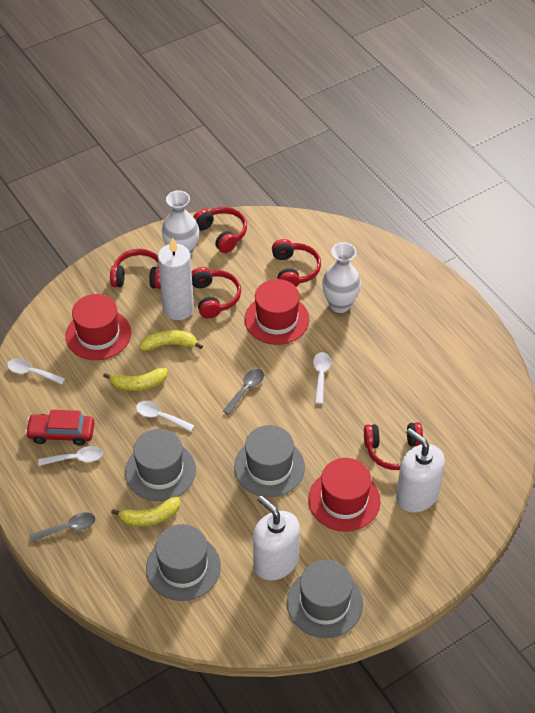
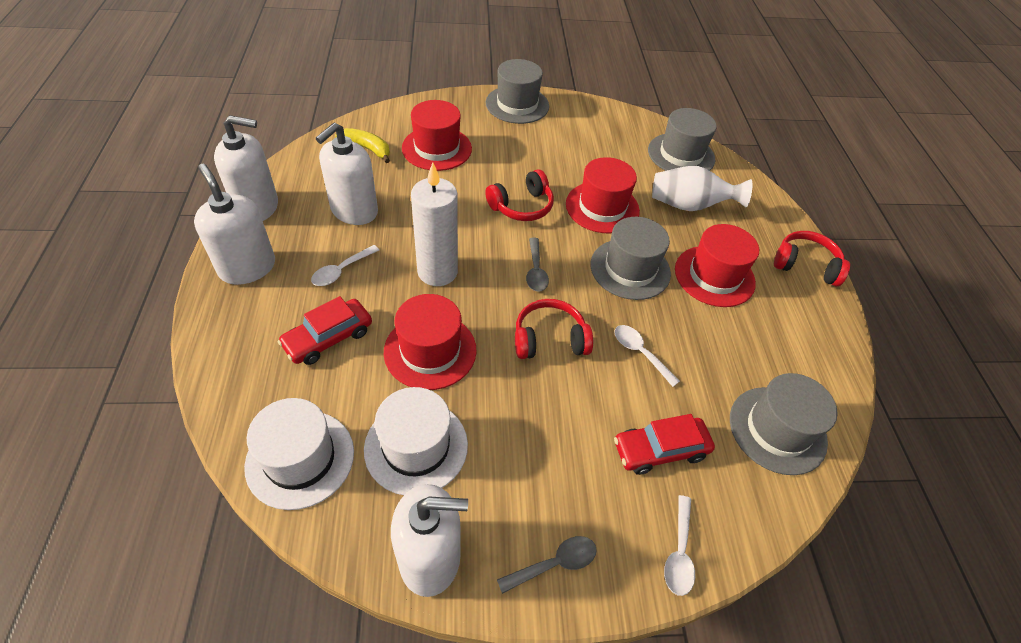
red car: [25,410,95,446] = 1 -> [278,296,372,365] [614,414,715,475] = 2
red hat: [66,294,131,360] [245,279,309,345] [308,458,381,532] = 3 -> [384,294,477,390] [402,100,472,171] [566,157,640,233] [675,224,759,307] = 4
red headphones: [110,249,161,289] [192,267,241,318] [193,207,247,253] [272,239,321,287] [364,422,423,470] = 5 -> [485,169,554,221] [515,299,593,359] [774,231,850,287] = 3
white hat: none = 0 -> [244,398,354,510] [364,387,468,495] = 2
white soap dispenser: [253,496,300,580] [396,428,445,513] = 2 -> [194,164,275,285] [214,115,278,221] [316,123,378,225] [391,484,468,597] = 4
white spoon: [7,358,65,384] [38,446,103,466] [136,401,195,432] [313,352,331,404] = 4 -> [311,245,379,286] [614,325,680,387] [664,495,695,596] = 3
white vase: [162,190,199,257] [322,242,361,313] = 2 -> [652,166,752,211] = 1
yellow banana: [103,368,168,391] [111,497,180,527] [140,330,203,351] = 3 -> [335,128,390,163] = 1

